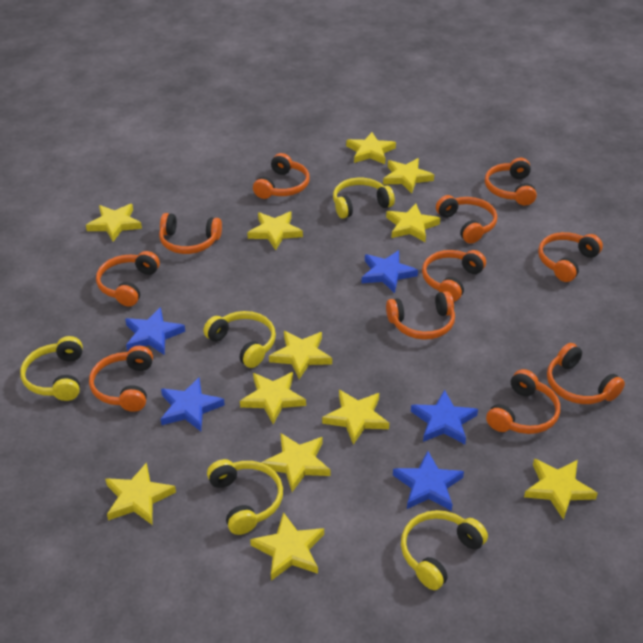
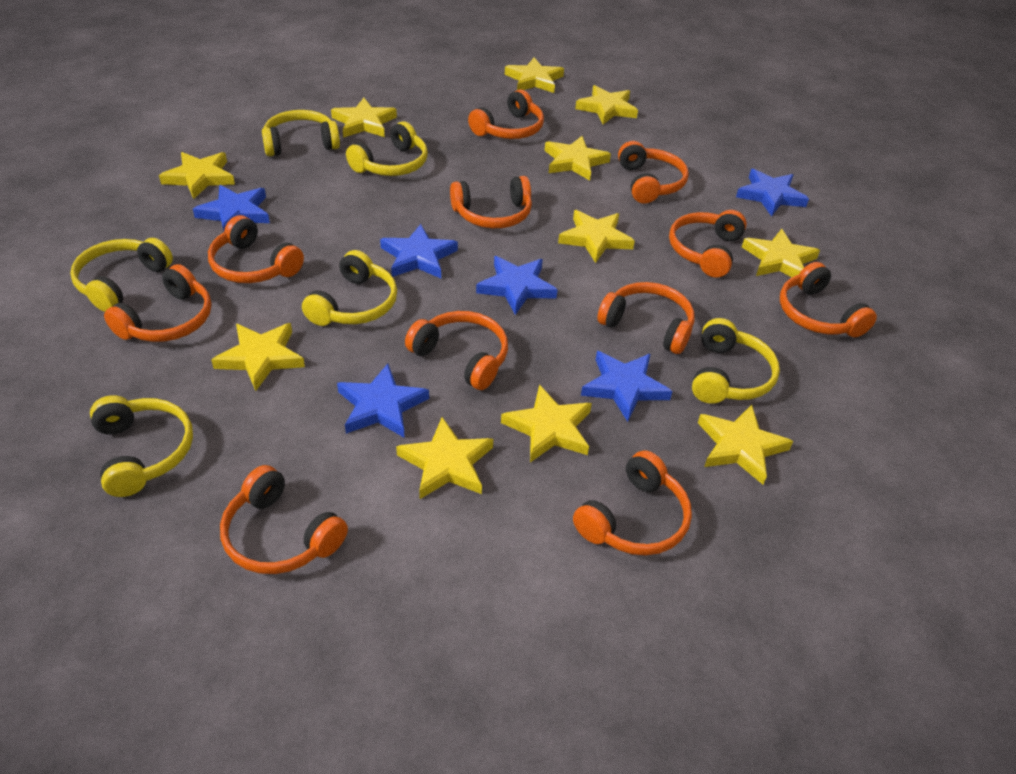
blue star: [125,307,185,355] [161,378,225,431] [362,250,418,293] [393,451,464,511] [411,390,478,444] = 5 -> [193,185,270,231] [337,364,429,438] [380,224,458,278] [476,256,558,315] [581,351,672,422] [736,169,809,217] = 6
yellow headphones: [20,336,83,401] [203,311,276,368] [207,459,283,535] [333,178,395,219] [401,510,488,590] = 5 -> [70,238,173,312] [90,395,193,497] [262,110,340,156] [302,250,397,326] [346,121,428,176] [692,318,780,404] = 6
yellow star: [86,204,142,242] [105,462,176,525] [240,372,306,424] [247,212,303,250] [250,512,324,581] [261,433,331,492] [269,331,332,379] [322,390,389,445] [346,132,396,164] [383,158,434,193] [386,204,440,242] [524,459,598,520] = 12 -> [159,152,235,199] [211,323,305,391] [331,98,397,138] [396,417,493,499] [501,385,592,462] [505,58,564,93] [545,136,611,181] [558,210,635,263] [575,85,638,124] [698,405,793,485] [742,229,820,277] = 11

